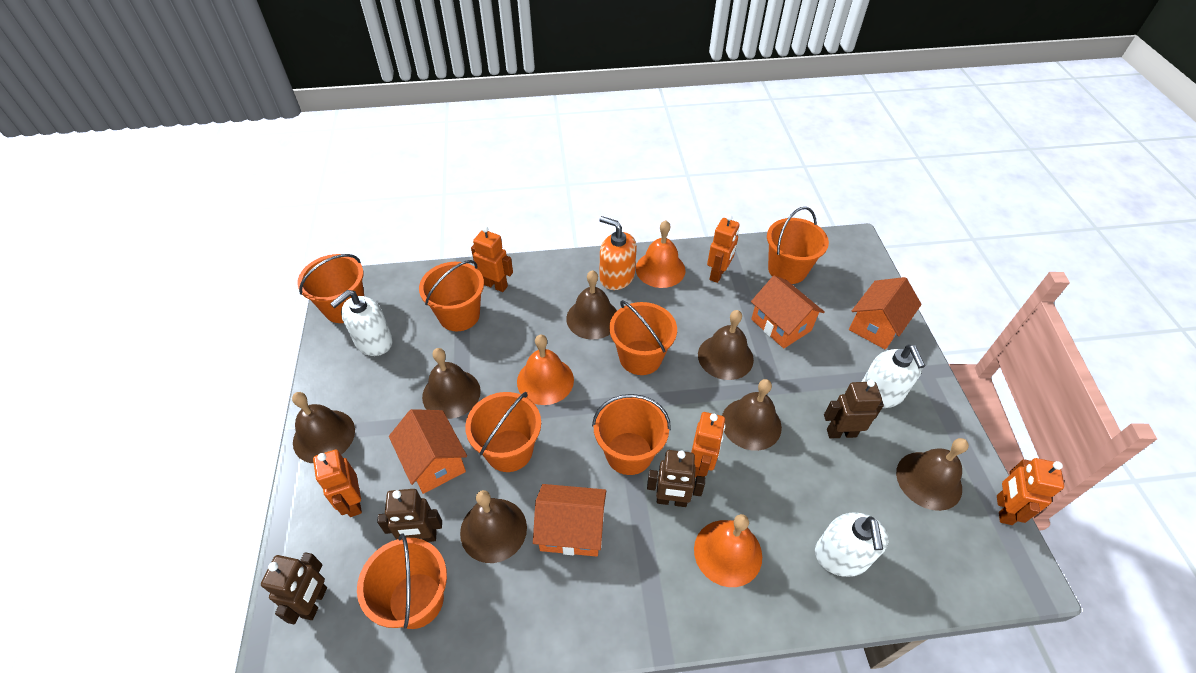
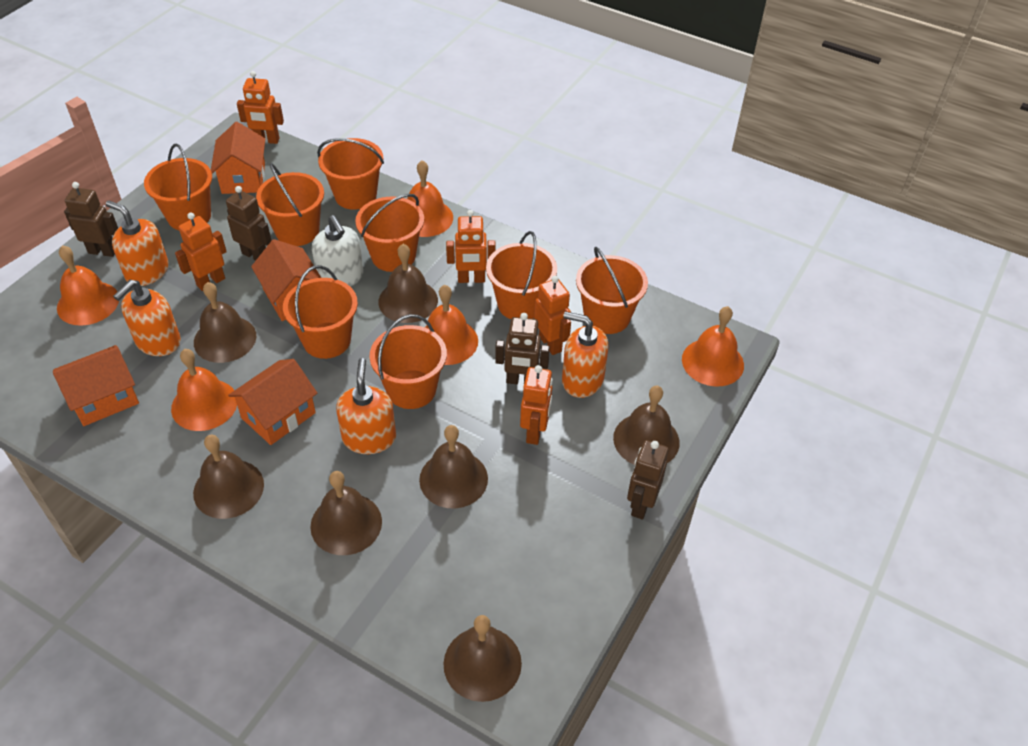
orange bell: [517,334,574,405] [636,220,686,288] [694,514,762,587] = 3 -> [57,245,119,326] [171,349,237,431] [407,160,453,237] [425,285,478,365] [682,306,744,387] = 5
orange bucket: [297,254,364,323] [357,533,447,629] [419,260,484,331] [465,392,541,472] [592,394,671,475] [609,300,677,375] [767,207,829,284] = 7 -> [144,144,212,230] [256,163,324,246] [283,266,358,359] [317,138,384,210] [355,194,424,272] [370,314,447,409] [486,231,557,319] [576,247,648,334] = 8
orange soap dispenser: [599,216,637,290] = 1 -> [106,201,169,286] [113,280,181,356] [336,358,396,454] [562,312,609,398] = 4
white soap dispenser: [330,290,393,356] [815,512,889,577] [862,344,925,408] = 3 -> [312,215,364,287] = 1

